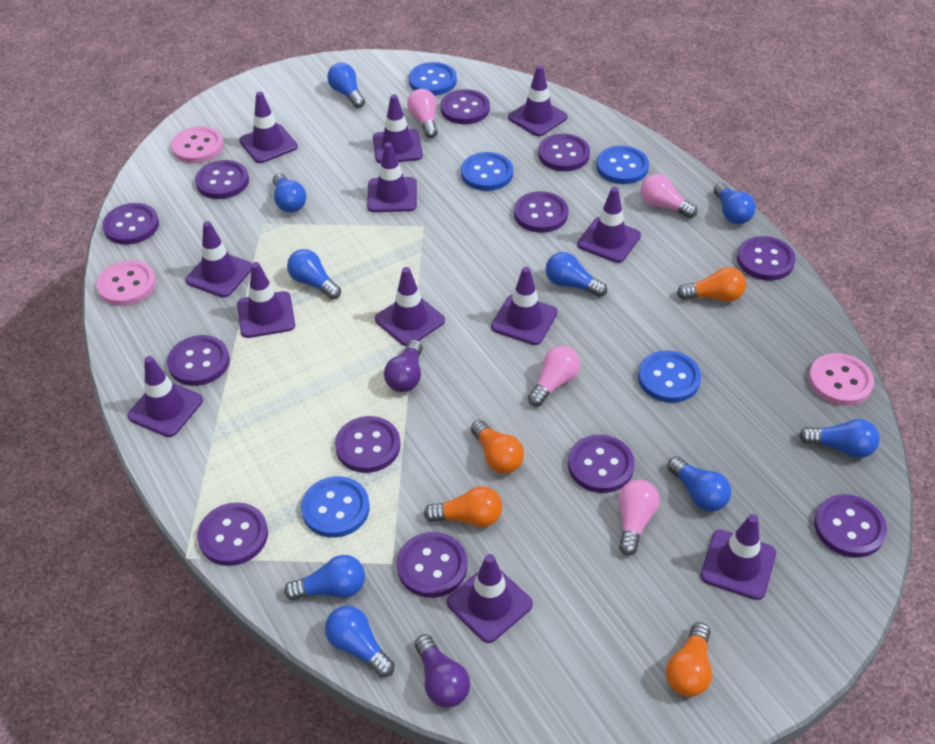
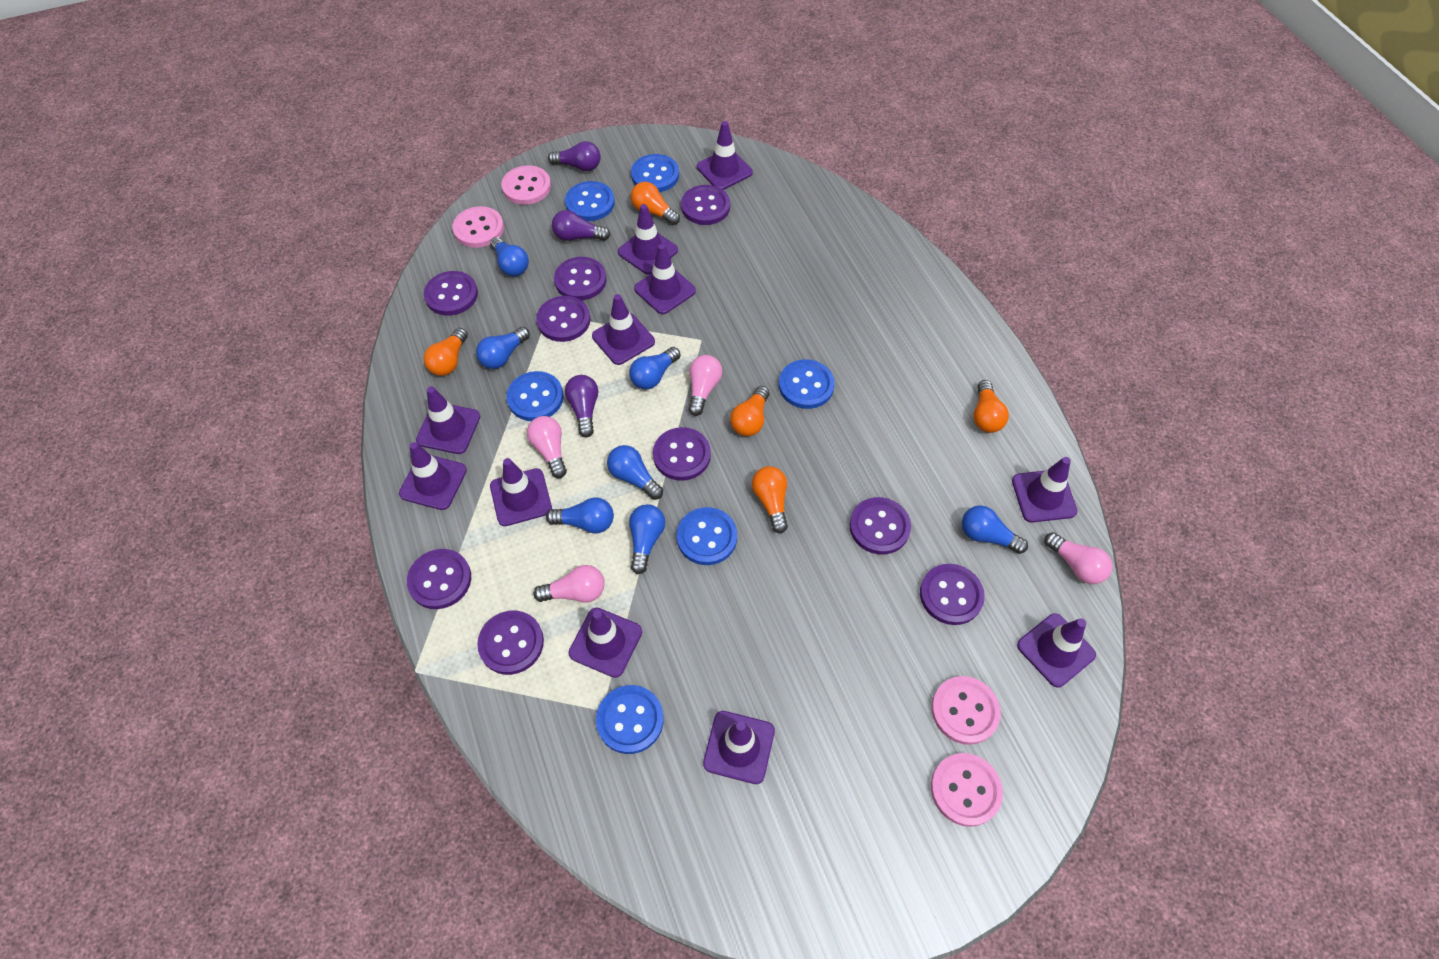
blue button: [301,476,370,538] [409,62,457,95] [461,152,513,191] [596,146,649,184] [638,350,701,403] = 5 -> [506,371,564,421] [565,181,615,221] [596,685,664,754] [631,154,679,192] [677,507,737,565] [779,359,835,409] = 6
blue light bulb: [273,173,306,213] [284,555,365,600] [287,249,341,300] [325,606,395,678] [327,63,365,108] [546,252,607,297] [667,456,731,512] [713,183,756,224] [799,419,880,458] = 9 -> [476,327,530,369] [490,237,529,276] [546,498,614,534] [607,445,663,500] [629,347,681,390] [629,504,665,574] [962,505,1028,554] = 7
orange light bulb: [424,486,502,527] [471,420,524,474] [666,622,712,697] [677,267,746,302] = 4 -> [424,328,468,376] [631,182,680,225] [730,386,769,436] [752,466,788,534] [973,380,1009,433] = 5
pink button: [96,260,156,306] [171,126,224,163] [808,353,874,406] = 3 -> [452,206,504,248] [501,165,551,205] [931,676,1001,745] [931,753,1003,827] = 4
purple button: [102,203,159,245] [167,335,230,386] [195,160,249,199] [197,502,268,566] [335,416,400,473] [397,532,467,598] [441,89,490,124] [514,191,568,233] [538,134,590,171] [568,435,635,493] [737,236,796,281] [814,494,887,558] = 12 -> [407,549,471,609] [424,271,478,316] [477,611,544,675] [536,296,591,342] [554,257,606,300] [653,427,711,481] [681,185,730,225] [849,497,911,555] [920,564,985,625] = 9
purple light bulb: [384,340,423,392] [415,634,470,708] = 2 -> [548,141,601,171] [552,210,610,241] [565,375,598,437] = 3
purple traffic cone: [127,356,203,437] [186,221,252,298] [237,262,295,338] [239,92,298,163] [367,142,417,212] [373,94,423,164] [375,267,445,346] [447,554,533,643] [491,267,558,345] [508,65,567,136] [577,187,641,263] [700,514,776,600] = 12 -> [399,442,467,510] [416,386,480,454] [490,458,552,526] [569,608,642,678] [592,294,655,365] [618,204,678,274] [634,244,696,314] [697,121,753,190] [703,711,775,784] [1012,457,1077,523] [1017,613,1096,688] = 11

